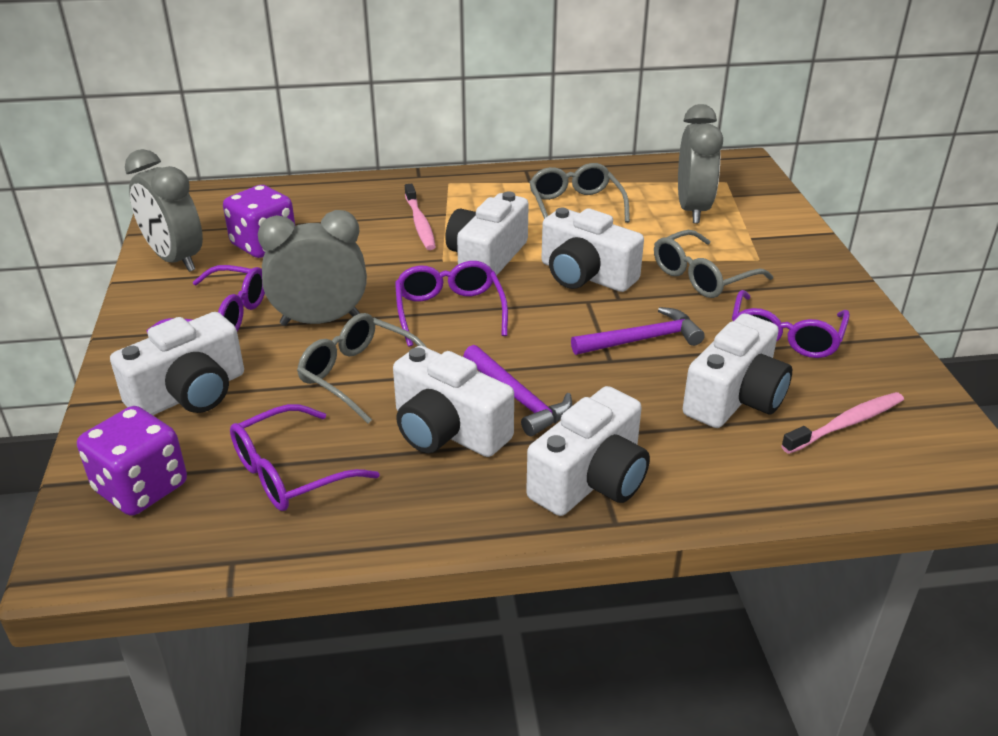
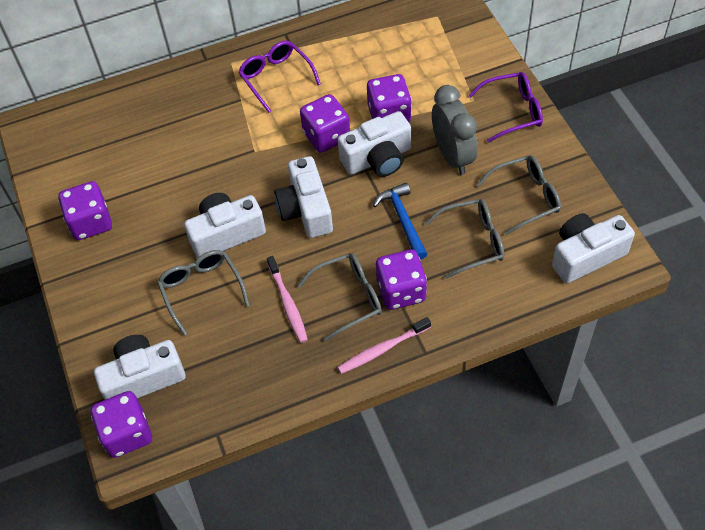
blue hammer: none = 0 -> [373,182,427,260] = 1
grey clock: [125,149,203,272] [258,210,367,326] [678,104,723,223] = 3 -> [432,85,478,175] = 1
grey glasses: [297,313,427,424] [529,163,630,223] [654,230,773,298] = 3 -> [157,250,250,335] [298,253,382,341] [425,199,504,279] [477,155,561,235] = 4
purple dice: [77,406,187,516] [223,185,295,258] = 2 -> [58,181,112,240] [91,391,152,458] [300,94,350,153] [367,74,411,122] [376,249,427,310] = 5
purple glasses: [146,265,265,333] [230,404,380,511] [395,261,508,347] [732,290,850,358] = 4 -> [238,41,321,113] [469,72,543,143] = 2
purple hammer: [463,345,572,436] [571,307,705,355] = 2 -> none = 0
white camera: [110,312,244,415] [393,346,514,457] [445,192,529,276] [526,386,650,516] [541,208,644,292] [683,314,792,428] = 6 -> [94,335,186,400] [184,193,266,258] [274,156,333,238] [338,111,411,177] [552,213,635,283] = 5

